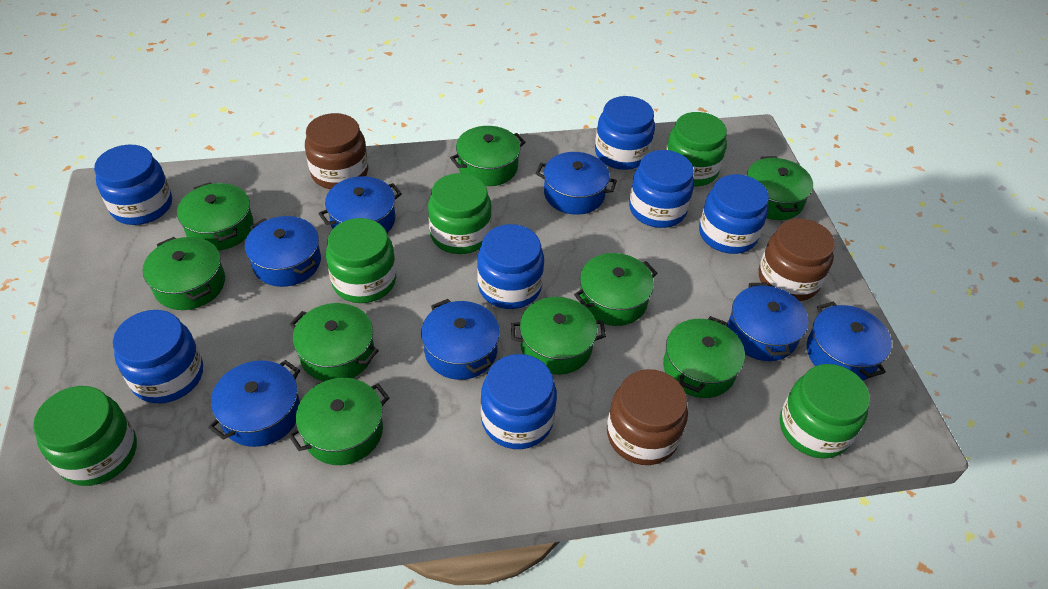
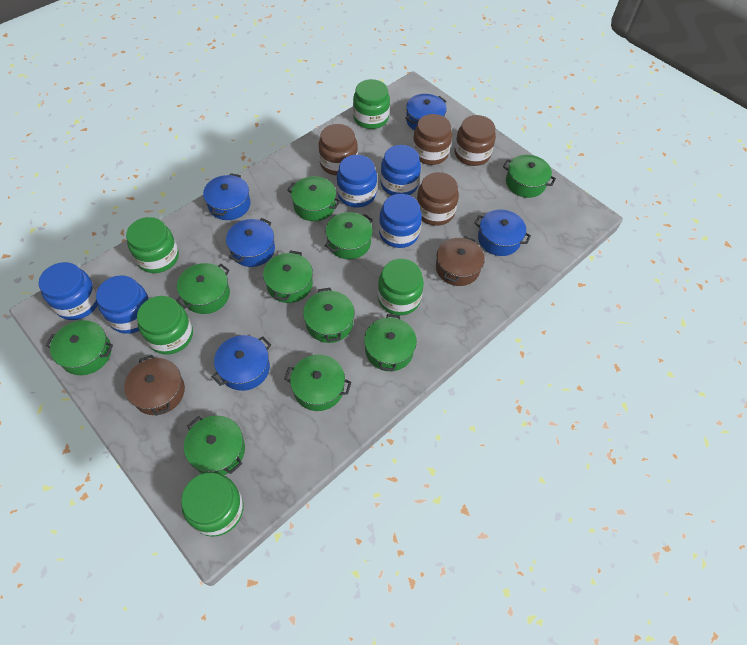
blue jar: [94,145,172,225] [113,310,203,403] [477,224,544,309] [481,354,557,449] [595,96,655,170] [629,150,694,228] [699,174,769,254] = 7 -> [39,262,98,320] [96,275,150,334] [337,155,377,208] [379,194,422,248] [380,145,421,195] = 5
blue pot: [208,360,300,447] [245,216,321,287] [318,176,402,233] [421,299,500,380] [536,152,617,215] [728,283,808,361] [807,302,892,380] = 7 -> [203,173,250,220] [212,335,271,391] [226,218,275,267] [405,94,447,130] [474,210,531,256] = 5
brown jar: [305,113,368,189] [607,369,688,465] [759,218,835,301] = 3 -> [319,124,358,176] [412,114,452,165] [417,172,459,226] [455,115,496,166] = 4
brown pot: none = 0 -> [124,355,185,416] [436,236,485,286] = 2
green pot: [143,237,225,310] [177,182,254,251] [288,378,389,465] [290,303,379,381] [450,126,526,186] [511,297,606,375] [574,253,657,326] [663,316,745,398] [747,156,813,220] = 9 -> [46,320,113,375] [176,263,230,314] [184,416,245,475] [263,250,313,303] [284,355,351,411] [287,176,341,221] [303,288,355,343] [325,212,373,259] [364,314,417,371] [503,155,556,198] = 10

